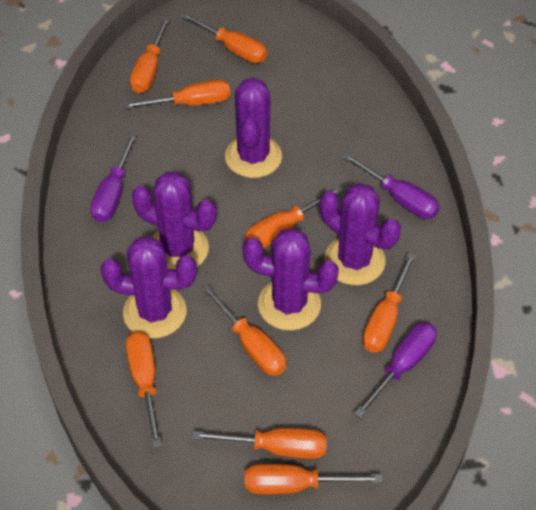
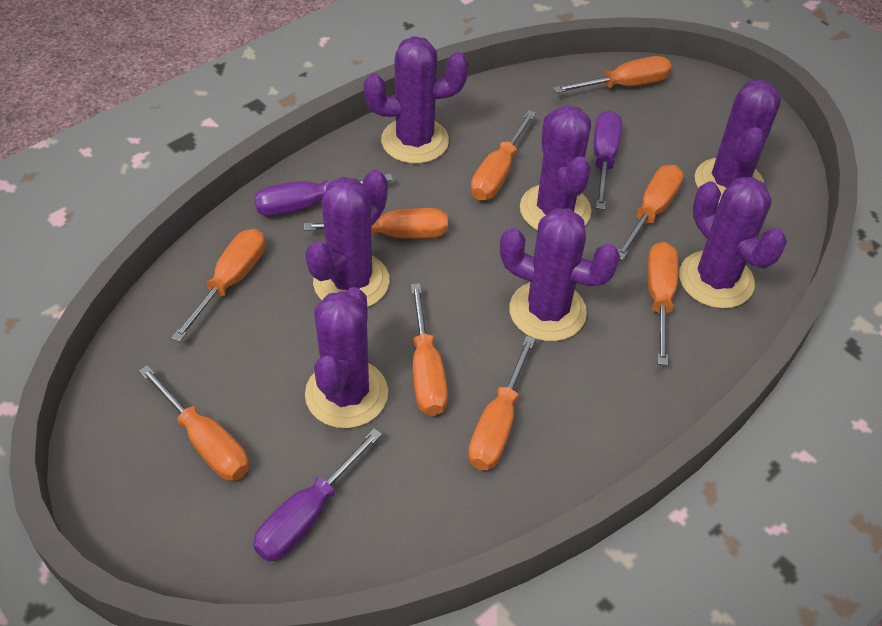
purple cactus: [100,236,197,338] [132,172,217,269] [225,78,282,178] [242,228,339,331] [320,183,401,285] = 5 -> [305,170,389,307] [305,287,388,428] [363,36,469,164] [500,208,620,341] [520,105,591,230] [679,177,787,309] [695,79,781,204] = 7

